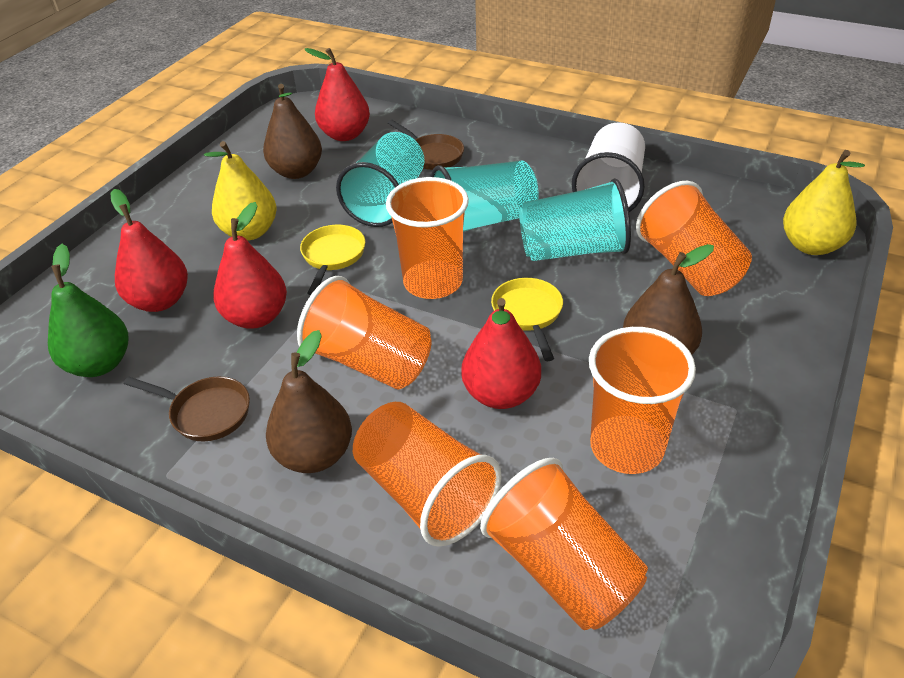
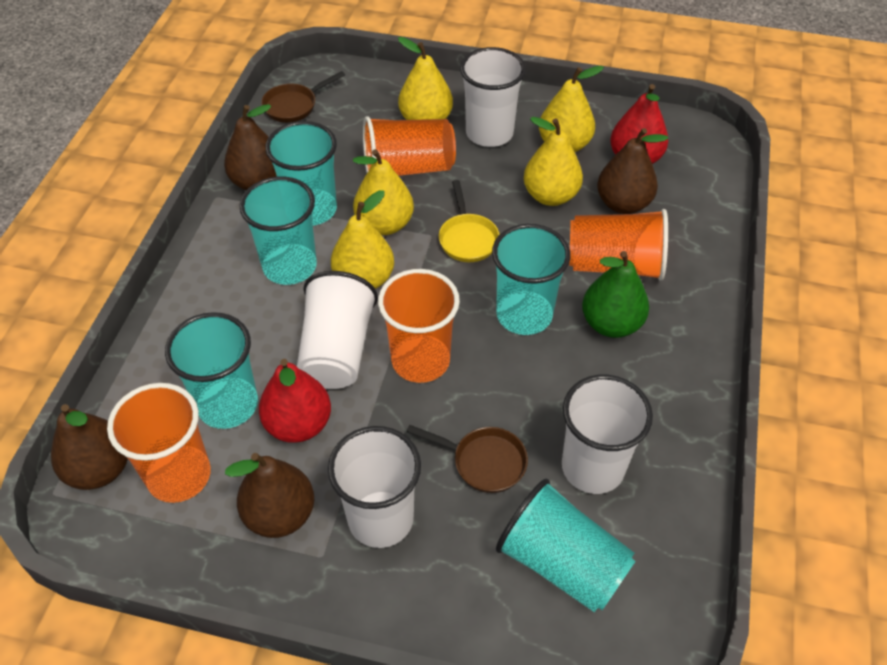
brown pear: [263,84,322,179] [266,330,352,473] [623,244,714,355] = 3 -> [51,404,128,490] [224,104,277,190] [225,453,314,538] [597,128,668,214] = 4
orange cup: [297,276,431,390] [353,402,502,547] [386,177,469,299] [480,458,648,630] [589,327,696,474] [636,181,752,296] = 6 -> [107,383,211,503] [363,116,456,176] [378,269,460,383] [569,209,668,281] = 4
red pear: [111,189,188,312] [213,202,287,329] [304,48,370,141] [461,298,541,409] = 4 -> [259,359,331,443] [610,84,668,164] = 2
turquoise cup: [336,132,424,227] [431,160,539,232] [519,178,631,261] = 3 -> [165,312,258,429] [239,176,317,285] [265,121,337,226] [492,224,571,335] [496,479,636,612] = 5
white cup: [572,122,645,212] = 1 -> [297,271,378,389] [328,426,421,548] [460,47,526,147] [562,375,653,494] = 4
yellow pan: [300,225,365,295] [491,278,563,361] = 2 -> [439,180,499,262] = 1
yellow pear: [204,141,277,241] [783,150,865,255] = 2 -> [331,190,394,289] [353,149,414,235] [398,37,453,120] [524,117,583,206] [539,66,604,152] = 5

